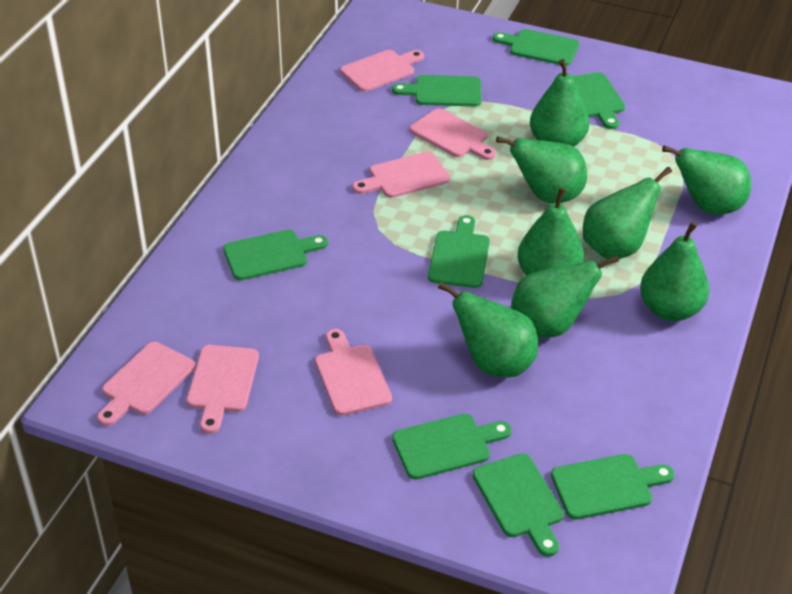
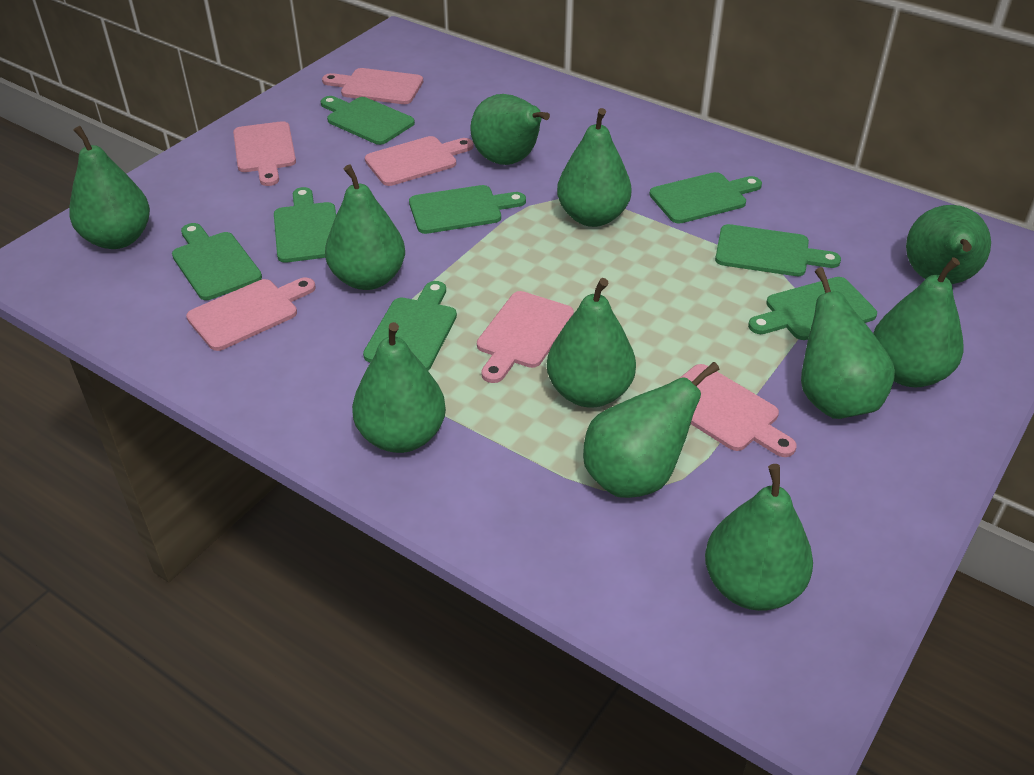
green pear: [438,282,538,378] [496,136,587,203] [511,255,619,338] [518,187,584,275] [530,59,589,147] [583,167,672,259] [640,222,709,321] [662,145,751,215] = 8 -> [69,126,150,249] [325,165,405,290] [352,322,446,453] [470,94,550,165] [547,278,636,408] [557,108,632,227] [583,362,719,498] [705,464,813,611] [801,267,895,419] [873,257,964,387] [906,205,991,284] = 11

